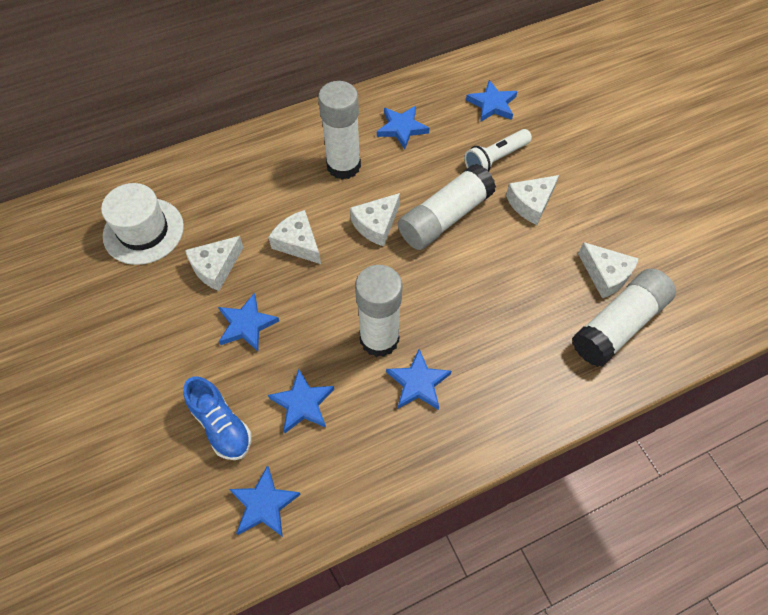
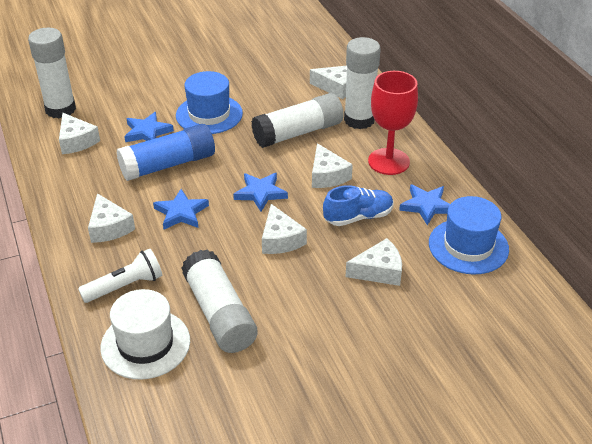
blue glue stick: none = 0 -> [117,124,215,181] = 1
blue hat: none = 0 -> [176,71,243,134] [429,196,509,275] = 2
blue star: [218,293,279,351] [229,465,301,537] [268,369,334,433] [377,106,429,149] [386,349,451,410] [466,80,517,122] = 6 -> [124,112,174,142] [153,189,209,229] [233,173,288,212] [399,184,450,225] = 4
red goblet: none = 0 -> [368,71,418,175] = 1
white cheese: [185,236,244,291] [268,210,321,264] [350,193,400,246] [506,175,559,225] [578,242,639,299] = 5 -> [59,113,100,154] [88,193,135,243] [262,204,307,254] [310,66,347,99] [312,143,353,188] [346,238,402,286] = 6

